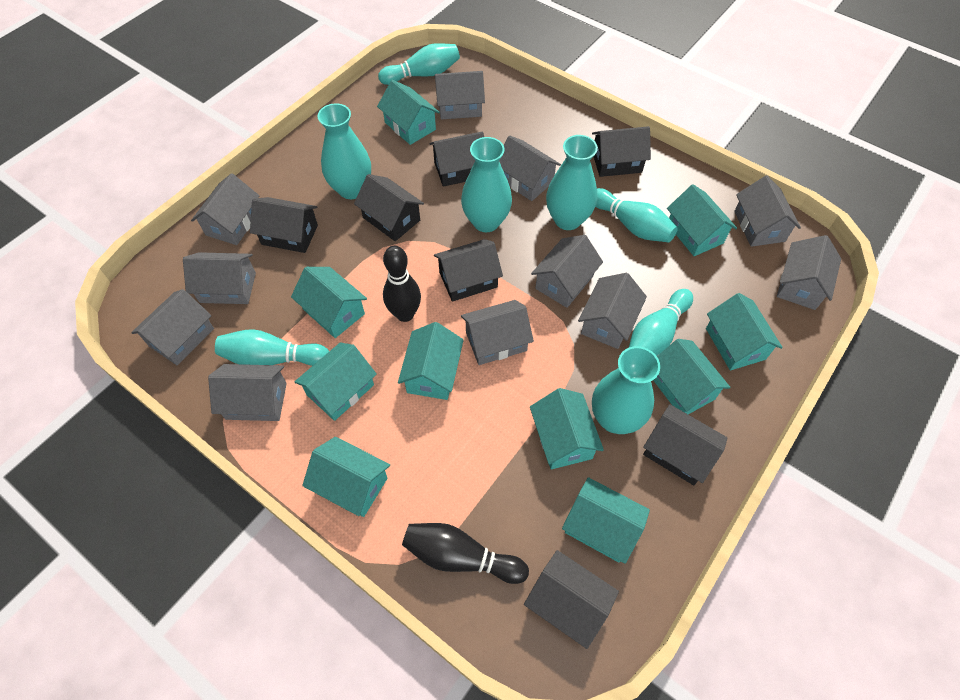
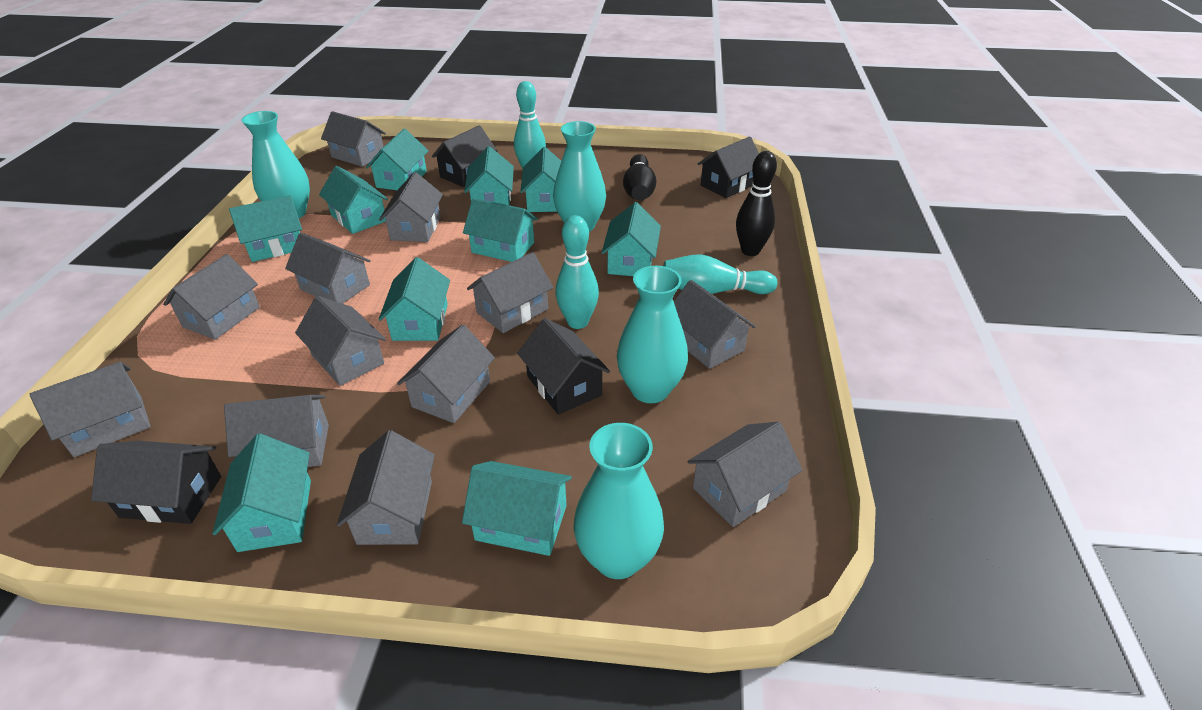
black house: [250,197,318,253] [354,174,424,241] [429,131,484,187] [434,239,503,302] [524,550,619,649] [592,126,651,177] [643,404,728,485] = 7 -> [91,441,221,524] [432,125,498,187] [517,318,610,415] [697,137,759,198] = 4
grey house: [131,289,214,365] [183,252,256,304] [191,173,260,245] [208,364,287,421] [435,71,485,120] [461,300,534,365] [499,135,561,201] [531,235,603,308] [578,273,647,349] [734,175,801,247] [777,235,841,310] = 11 -> [30,362,151,457] [163,254,260,340] [224,395,329,467] [285,233,371,304] [295,296,386,386] [321,111,386,167] [337,430,435,545] [379,172,443,242] [397,325,495,423] [467,252,553,333] [674,280,756,369] [687,422,802,527] = 12
turquoise bowling pin: [215,329,329,366] [378,43,460,85] [595,188,678,242] [629,289,693,356] = 4 -> [514,81,546,169] [555,215,599,329] [663,254,777,294] = 3

